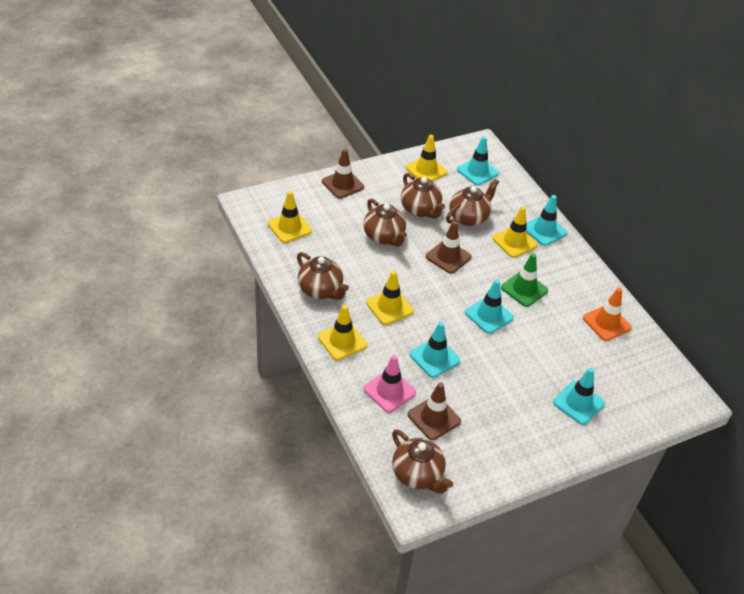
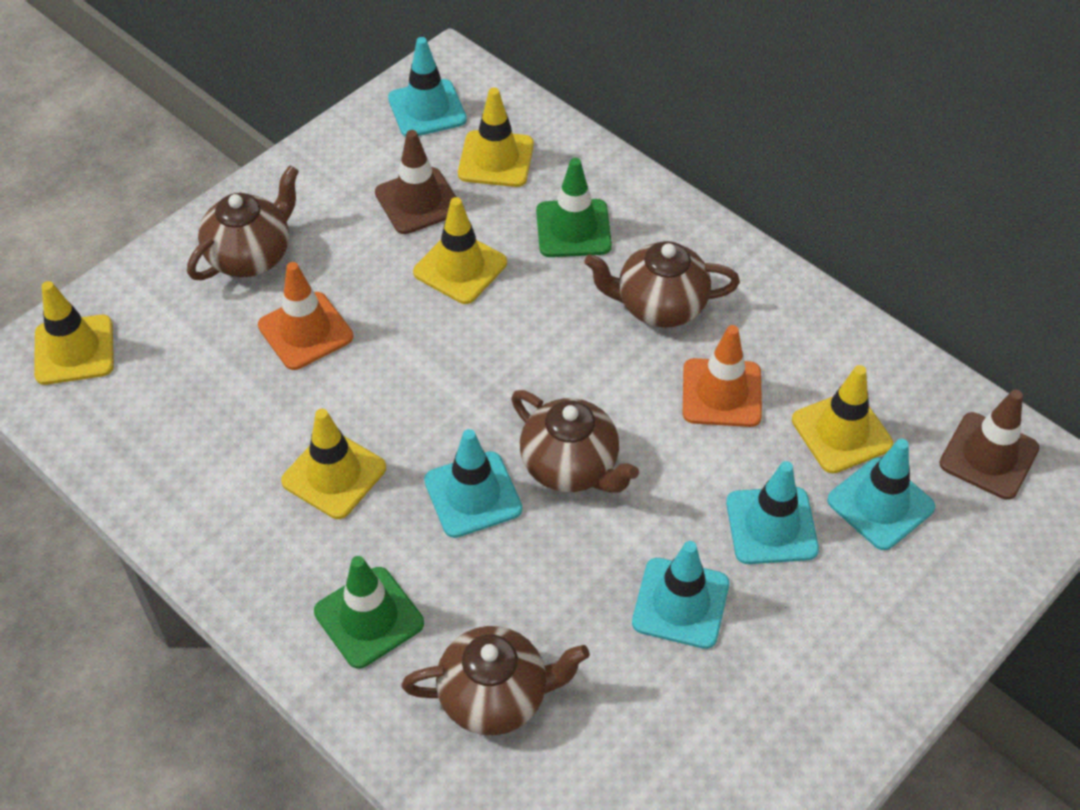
brown teapot: [297,252,349,300] [363,199,407,247] [392,429,453,494] [401,173,445,219] [446,179,499,226] = 5 -> [187,165,299,280] [401,626,590,735] [511,390,639,492] [584,241,740,328] = 4
brown traffic cone: [322,148,364,199] [408,382,461,440] [426,221,471,274] = 3 -> [375,130,456,234] [939,390,1039,500] = 2
green traffic cone: [501,253,548,307] = 1 -> [314,556,424,669] [536,158,612,257] = 2
orange traffic cone: [583,287,632,341] = 1 -> [258,262,353,370] [683,325,762,427] = 2
pink traffic cone: [364,355,416,413] = 1 -> none = 0

